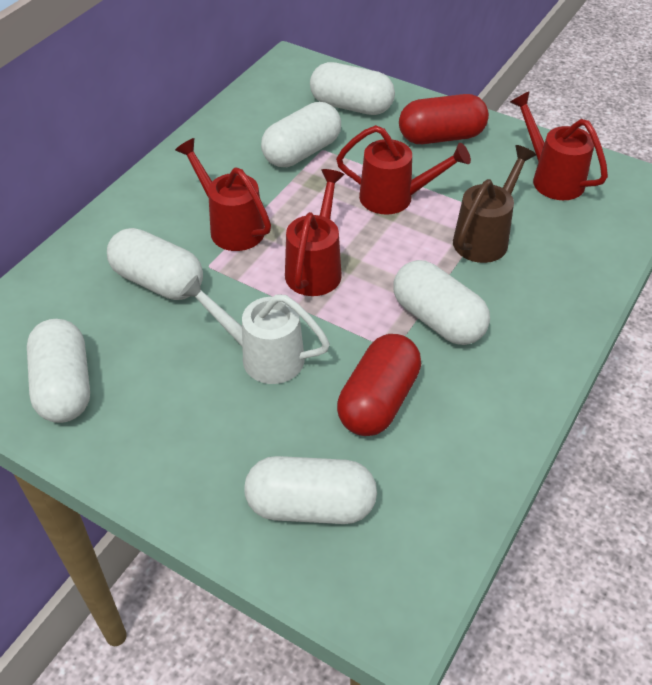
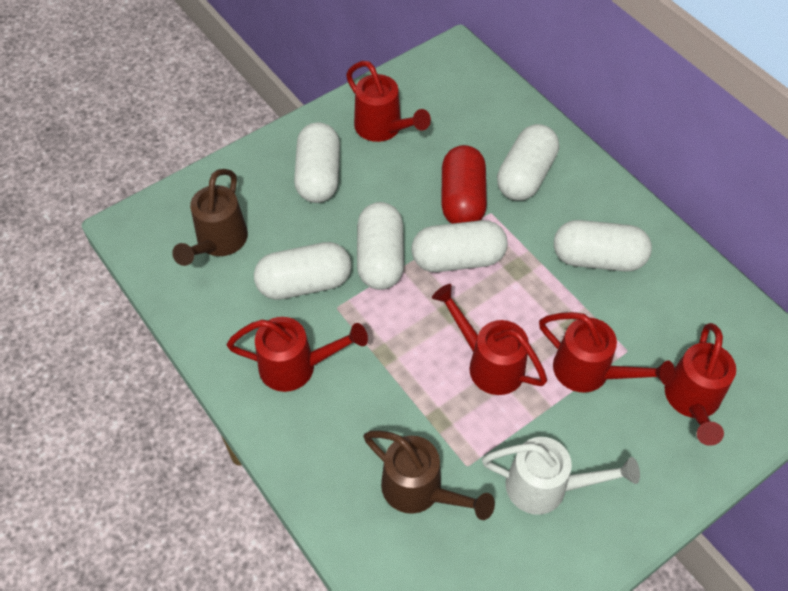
brown watering can: [453,145,537,263] = 1 -> [172,169,248,266] [364,431,495,520] = 2
red capsule: [337,334,421,436] [399,94,489,144] = 2 -> [441,145,487,224] = 1
red watering can: [175,138,271,251] [285,169,345,296] [336,125,471,215] [510,91,608,200] = 4 -> [227,317,368,392] [346,61,431,142] [432,284,547,395] [539,312,675,392] [665,323,736,446] = 5

